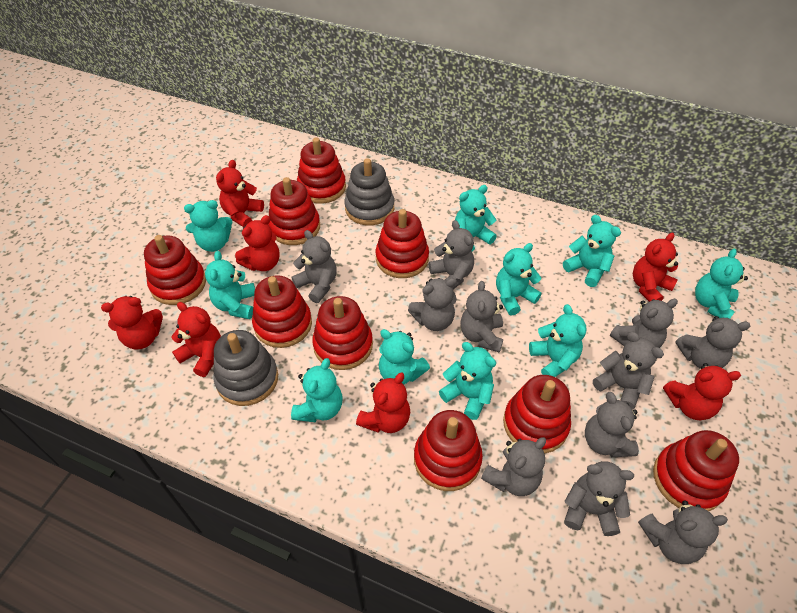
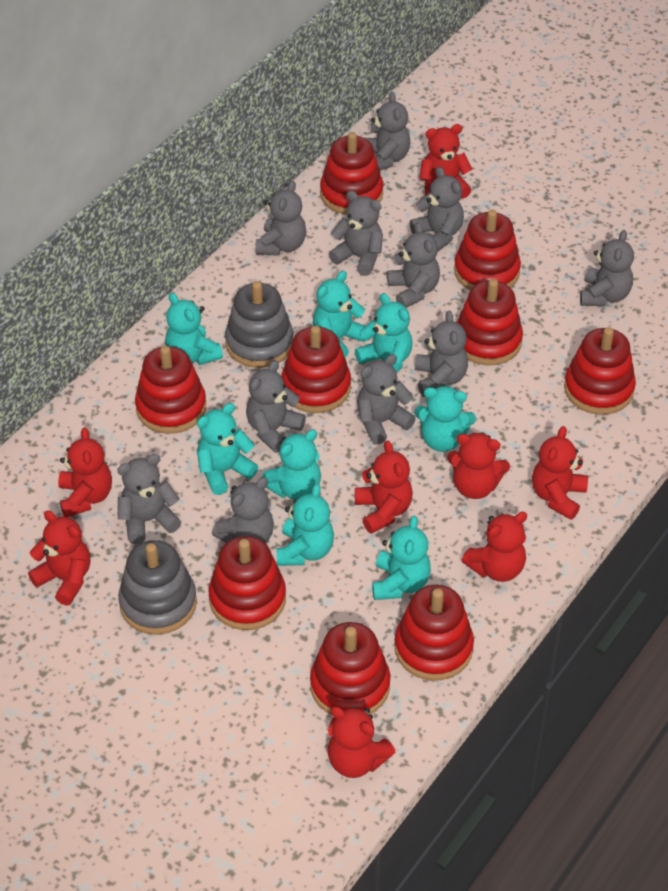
red teddy bear: [101,296,163,350] [172,302,221,377] [216,160,264,227] [235,215,280,271] [356,373,410,433] [633,233,678,302] [663,363,741,420] = 7 -> [28,510,90,606] [58,428,112,517] [328,706,396,778] [355,441,413,534] [420,124,473,199] [447,433,510,499] [461,512,527,582] [532,426,588,520] = 8
turquoise teddy bear: [184,200,233,252] [205,251,255,319] [291,358,342,422] [379,329,430,385] [439,342,496,420] [455,185,497,252] [496,243,542,316] [529,304,587,377] [563,215,621,287] [695,249,748,319] = 10 -> [165,293,223,365] [197,403,258,495] [262,430,321,500] [276,484,334,566] [313,271,366,357] [355,293,412,373] [372,516,431,600] [414,386,476,452] = 8

